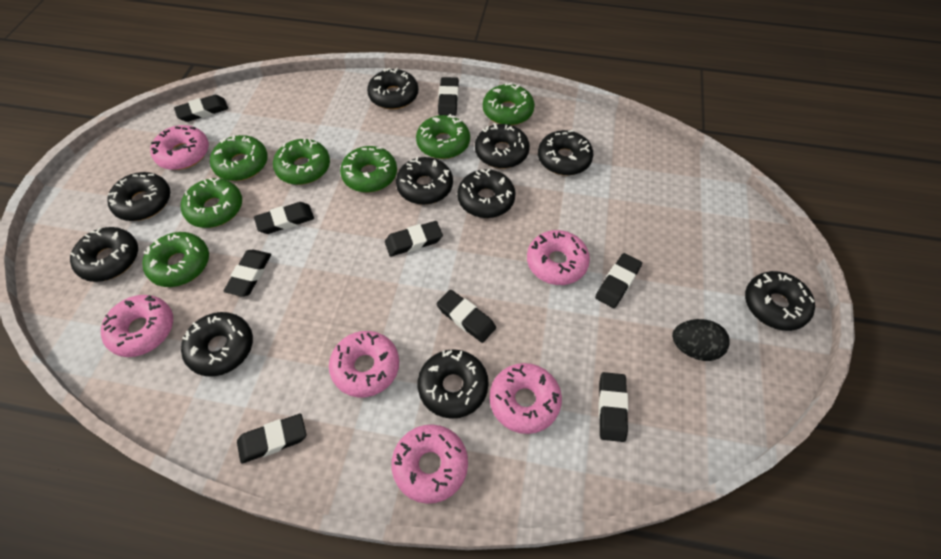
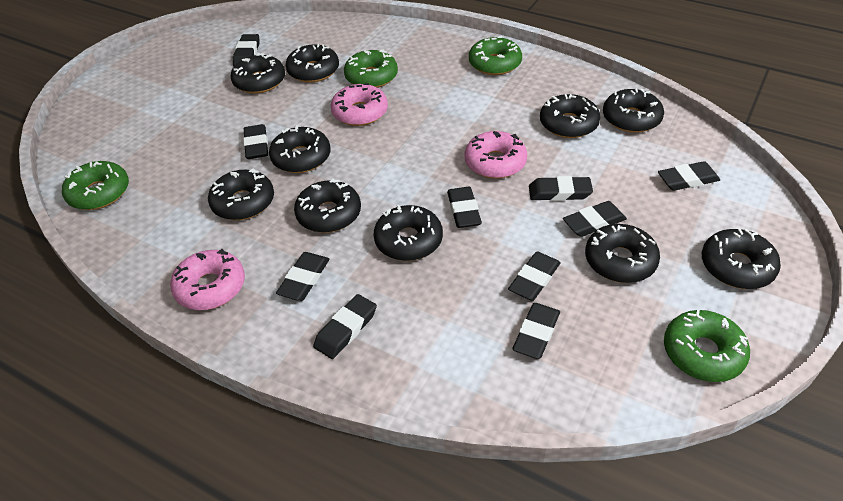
black egg: [672,319,730,361] = 1 -> none = 0
black eraser: [174,95,228,122] [223,250,271,297] [237,414,306,464] [254,202,314,234] [385,221,443,257] [437,290,496,343] [438,77,459,116] [595,253,642,308] [599,372,628,442] = 9 -> [233,34,259,67] [243,124,268,159] [276,252,329,301] [313,294,377,359] [447,187,482,228] [508,251,561,301] [512,303,560,359] [529,176,593,201] [563,201,627,237] [658,161,720,191] = 10
green donut: [142,232,209,287] [181,178,242,228] [210,134,268,181] [273,139,330,185] [340,146,397,193] [416,114,470,159] [483,82,535,125] = 7 -> [62,161,129,210] [344,49,398,88] [469,36,522,75] [664,310,750,382] = 4
pink donut: [101,295,173,357] [150,125,209,170] [329,331,399,397] [391,424,468,504] [490,363,562,434] [527,230,590,285] = 6 -> [170,249,245,310] [331,83,388,126] [465,131,528,179] = 3

